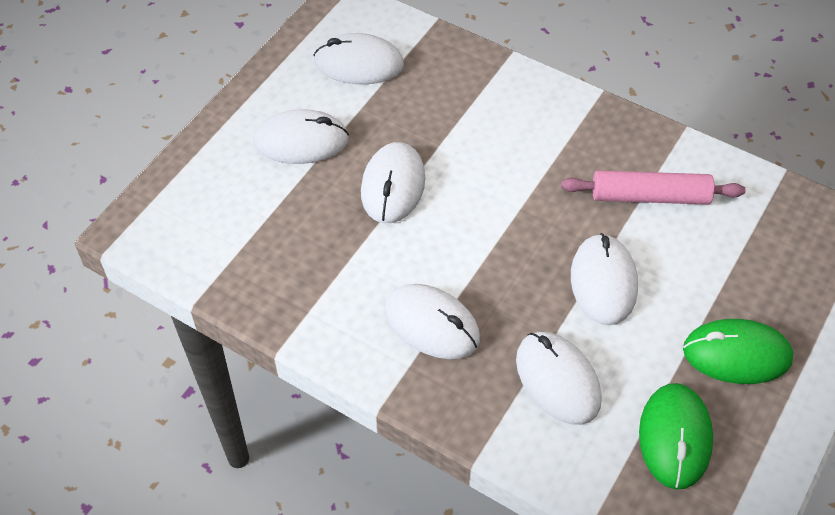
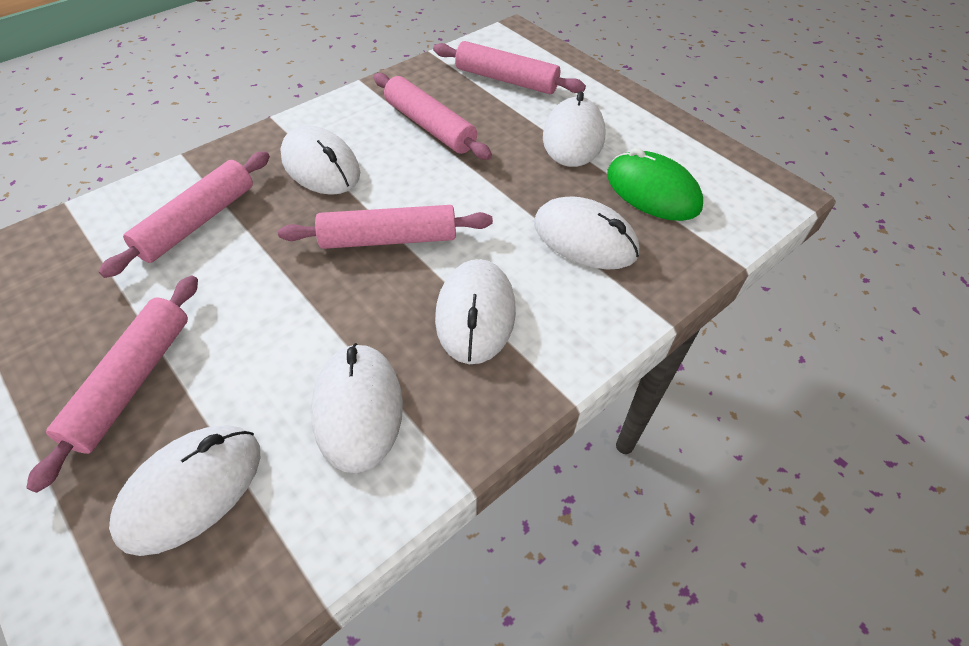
green mouse: [639,383,713,489] [683,319,793,384] = 2 -> [607,147,703,221] = 1
pink rolling pin: [561,170,746,205] = 1 -> [26,275,198,493] [99,151,270,278] [278,205,493,249] [374,73,492,160] [433,41,586,94] = 5

